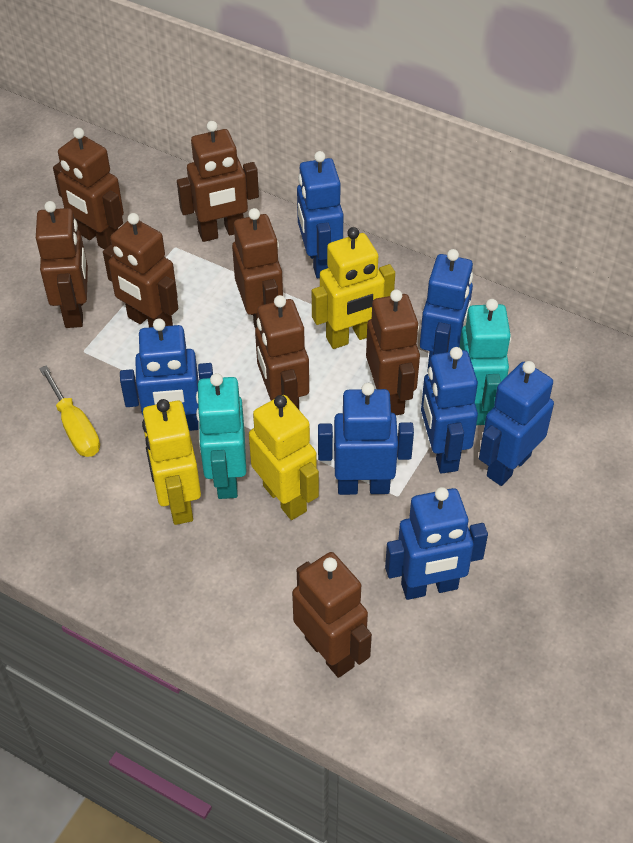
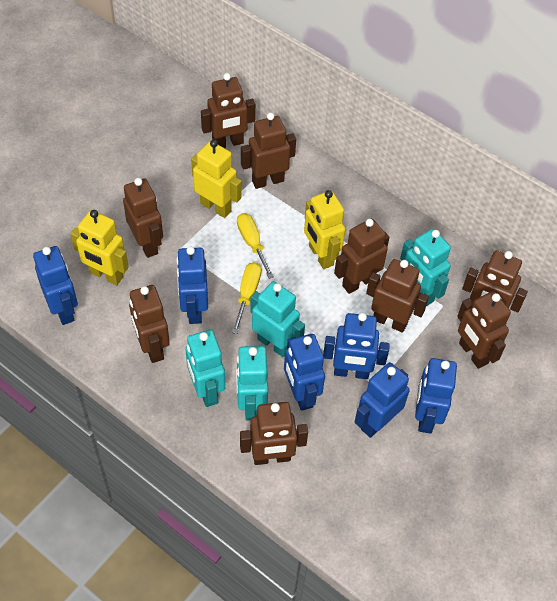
blue robot: [120,319,213,431] [297,151,344,278] [318,383,414,495] [385,487,488,600] [420,249,474,372] [421,347,478,474] [479,361,554,486] = 7 -> [33,246,78,325] [176,246,208,324] [284,334,325,411] [323,313,390,379] [354,362,410,438] [415,358,457,434] = 6
brown robot: [36,201,88,328] [53,128,124,250] [103,213,178,327] [177,121,259,242] [232,208,283,329] [255,295,309,409] [292,552,372,678] [366,290,420,415] = 8 -> [123,178,163,258] [129,285,170,363] [201,73,255,148] [240,402,308,465] [241,113,296,189] [334,219,390,294] [366,259,429,333] [457,291,511,369] [462,250,528,313] = 9
turquoise robot: [196,373,247,499] [459,299,511,425] = 2 -> [186,330,225,407] [236,346,268,421] [250,281,305,358] [400,229,451,306] = 4
yellow screwdriver: [39,365,100,457] = 1 -> [232,262,261,334] [237,213,274,279] = 2

